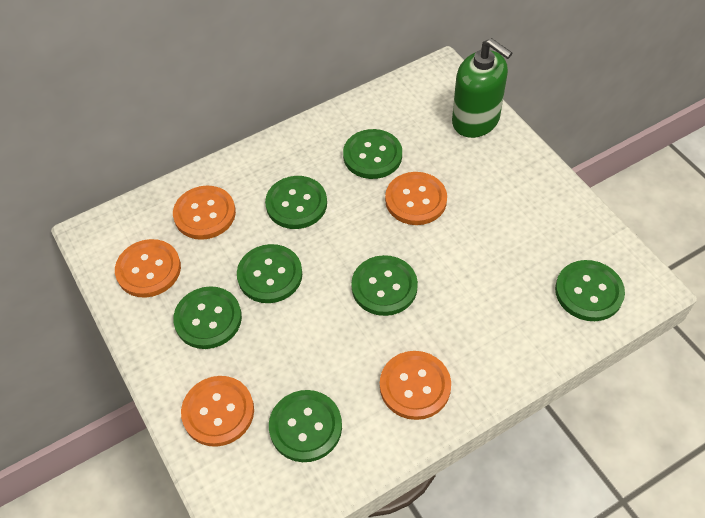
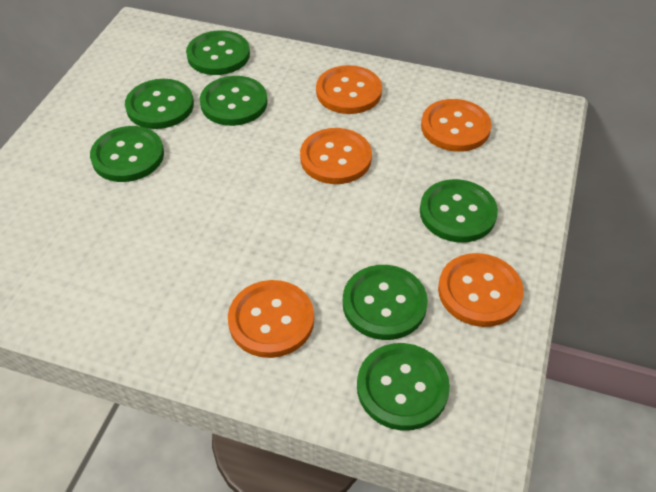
green soap dispenser: [452,38,512,138] = 1 -> none = 0

